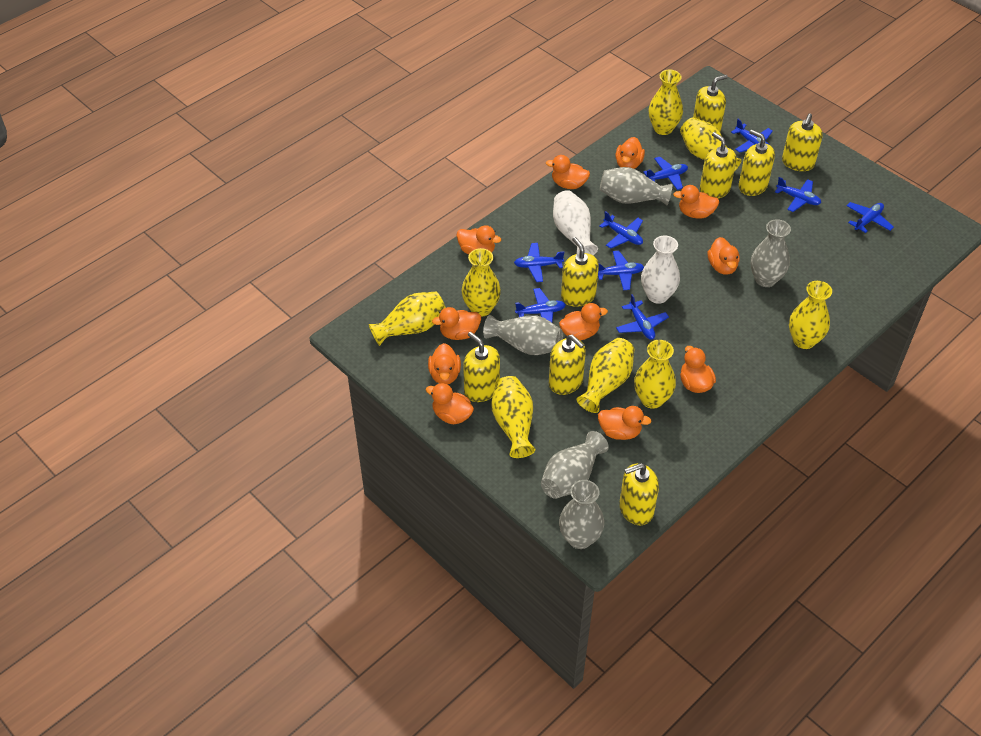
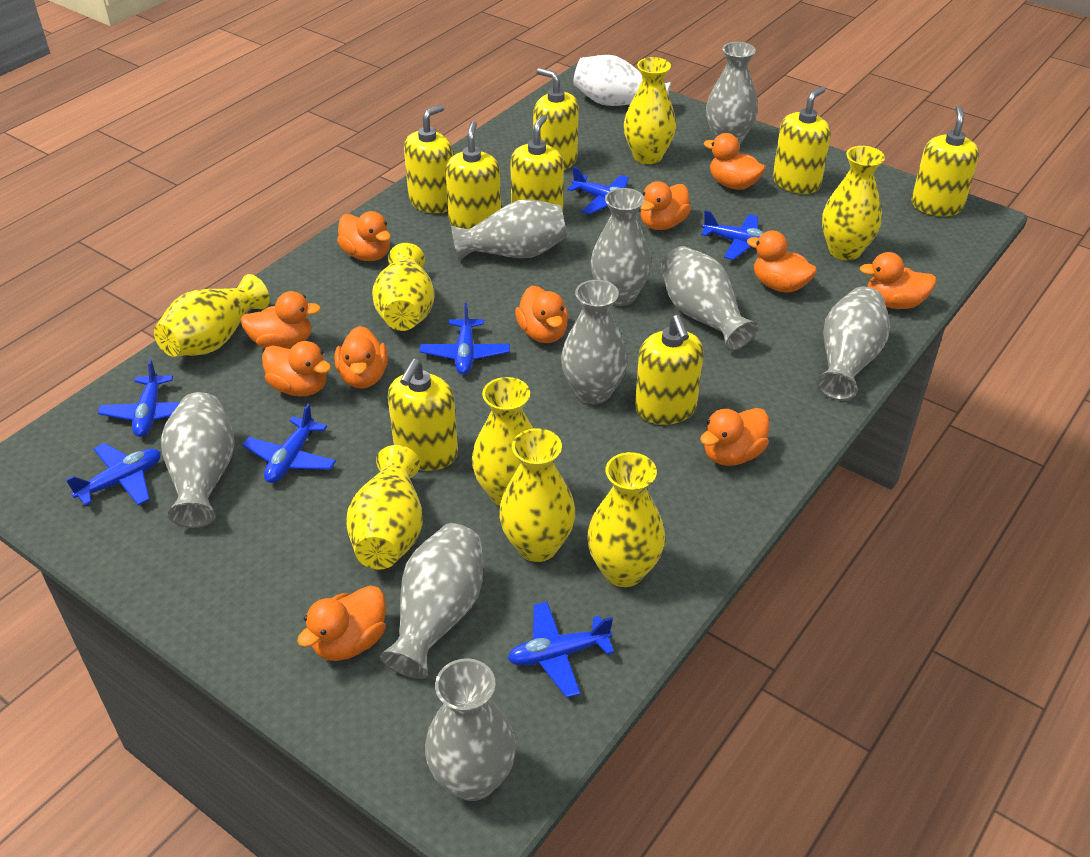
blue plane: [514,243,564,282] [515,288,566,322] [598,251,644,291] [600,211,643,248] [616,294,669,340] [644,157,688,190] [731,119,773,153] [775,177,821,212] [846,202,894,233] = 9 -> [66,443,161,506] [98,359,180,437] [242,404,336,483] [420,303,510,375] [508,602,614,698] [568,167,629,214] [701,210,764,260] = 7
grey vase: [483,315,563,355] [541,431,609,499] [559,480,604,549] [600,167,672,205] [751,219,791,287] = 5 -> [161,392,235,528] [380,523,483,679] [425,658,516,801] [451,200,567,261] [561,280,628,404] [591,188,652,306] [661,246,758,351] [706,42,758,145] [816,286,890,401] = 9
white vase: [553,190,598,255] [641,236,680,304] = 2 -> [573,55,671,106] = 1

